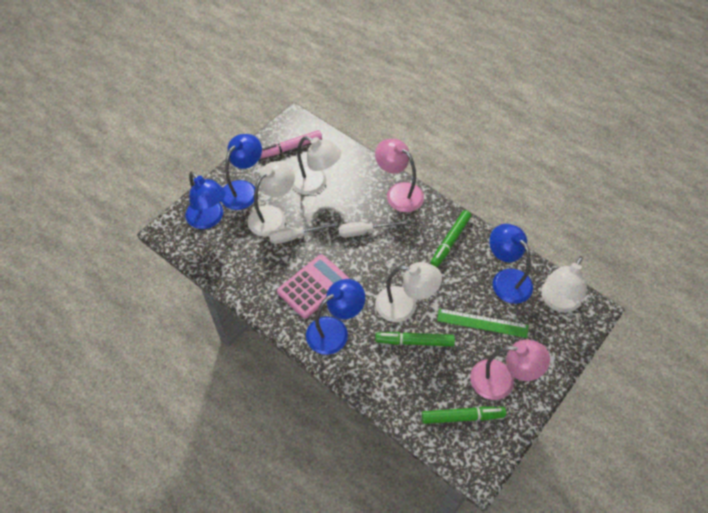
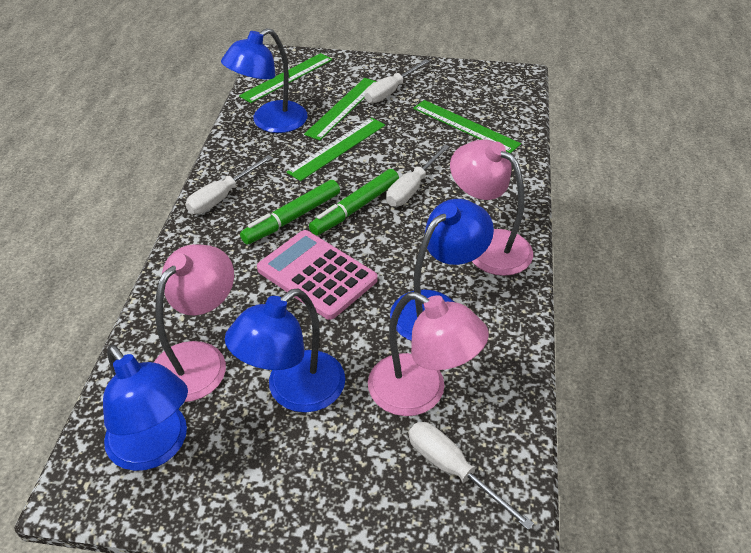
green marker: [375,332,455,346] [422,407,506,424] [430,210,471,267] = 3 -> [240,180,340,244] [309,169,399,235] = 2
green ruler: [437,308,528,338] = 1 -> [239,53,332,103] [287,117,385,181] [304,78,377,140] [413,100,521,153] = 4
pink lamp: [375,139,424,212] [470,339,550,400] = 2 -> [153,244,234,402] [368,292,489,416] [450,139,533,276] = 3
pink marker: [260,130,322,159] = 1 -> none = 0
white lamp: [247,161,295,237] [292,136,341,195] [375,262,442,322] [541,256,587,313] = 4 -> none = 0
white screwdriver: [269,222,338,244] [338,220,407,238] = 2 -> [186,155,273,214] [365,59,430,103] [386,144,450,207] [409,422,534,530] = 4

